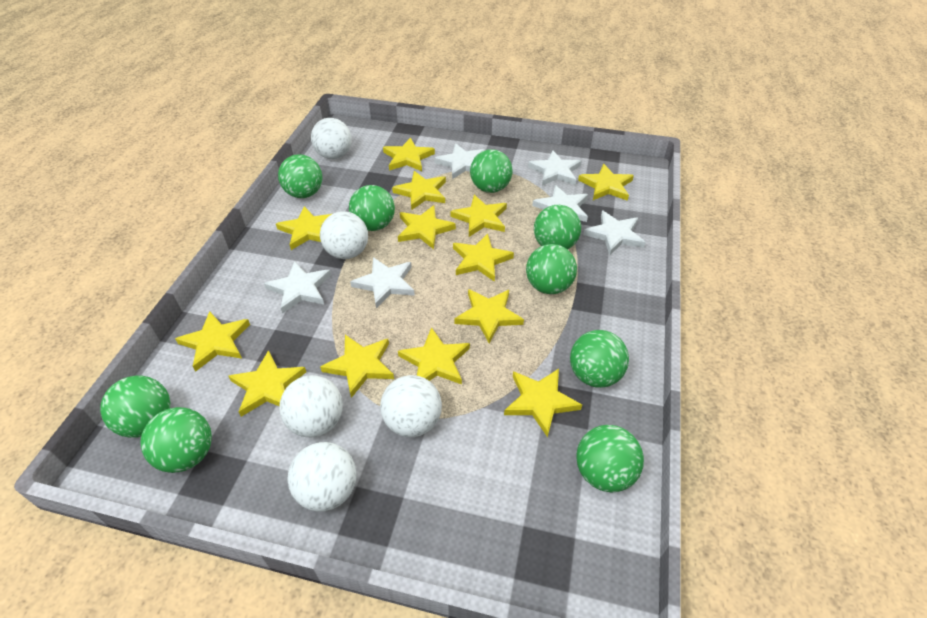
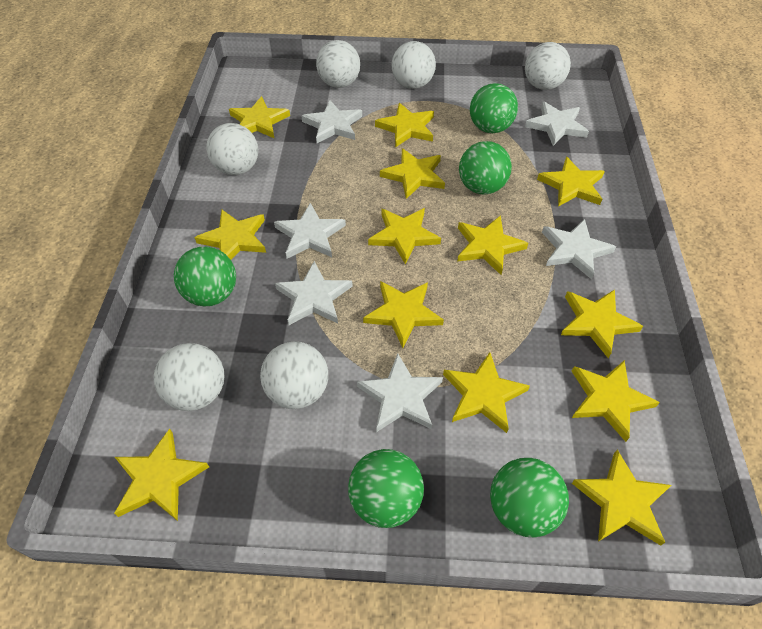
green ball: [100,376,170,438] [140,407,212,473] [278,154,322,198] [349,185,395,231] [470,149,513,193] [526,244,577,294] [534,205,581,250] [570,330,629,388] [576,425,644,492] = 9 -> [174,247,236,307] [348,449,424,528] [459,141,512,194] [470,83,518,133] [490,458,569,538] = 5
white ball: [279,375,343,437] [288,442,356,512] [311,118,351,159] [320,211,368,259] [380,375,442,437] = 5 -> [154,343,225,411] [206,123,258,175] [260,341,328,409] [316,40,360,88] [392,41,436,89] [525,42,571,90] = 6

